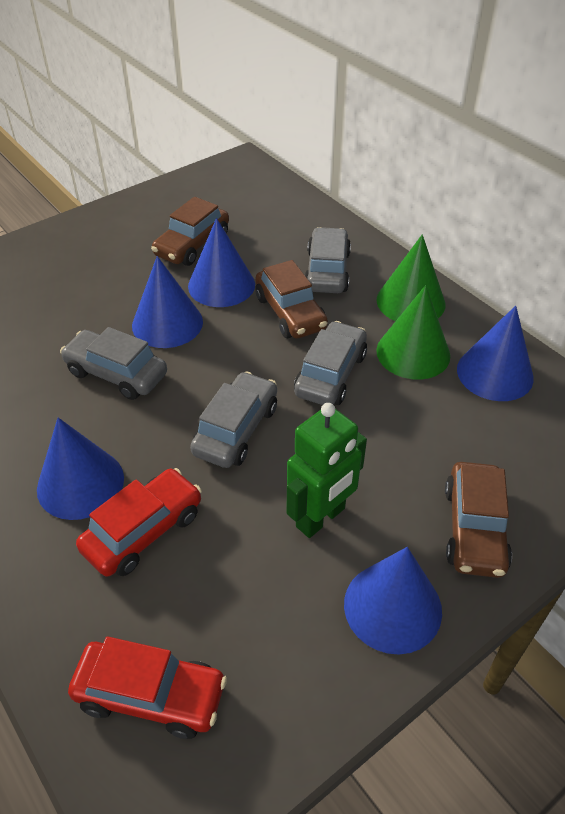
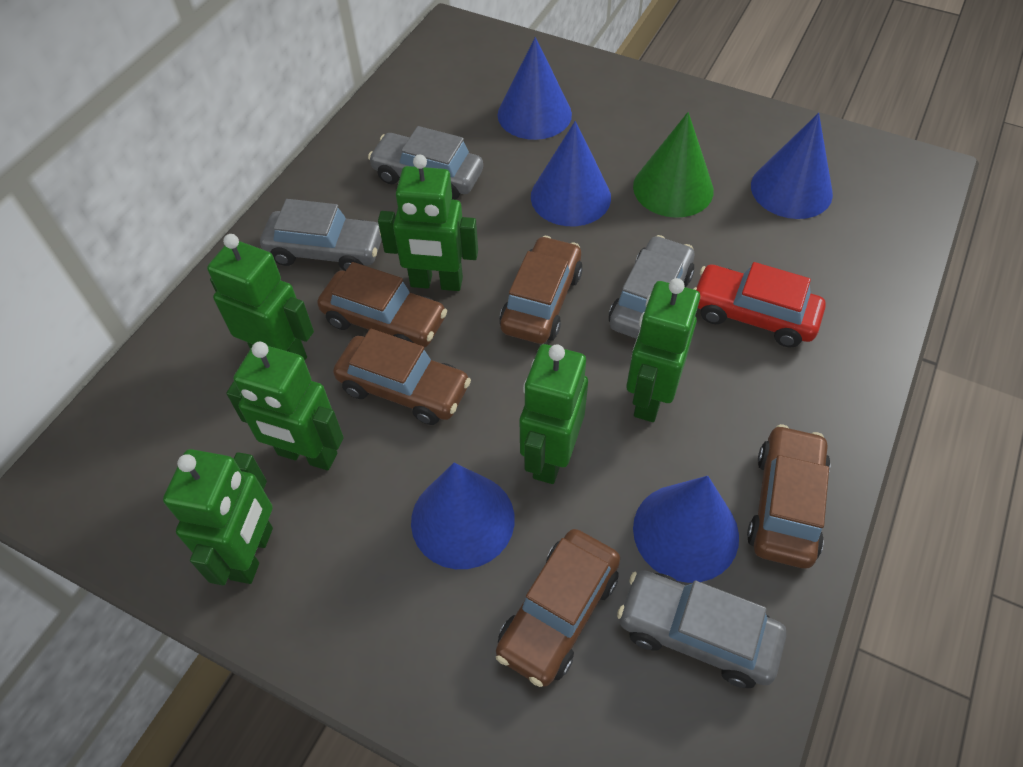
brown car: [151,197,229,266] [255,260,328,339] [445,462,512,578] = 3 -> [317,262,447,348] [333,329,471,425] [496,529,620,687] [500,236,583,344] [747,424,830,568] = 5
green cone: [376,285,450,380] [377,234,445,321] = 2 -> [633,112,714,218] = 1
green robot: [287,403,367,538] = 1 -> [163,449,273,585] [207,234,314,360] [226,342,344,470] [378,154,478,291] [520,344,588,484] [626,278,700,422] = 6
red car: [68,636,227,739] [76,468,202,576] = 2 -> [694,262,826,348] = 1

